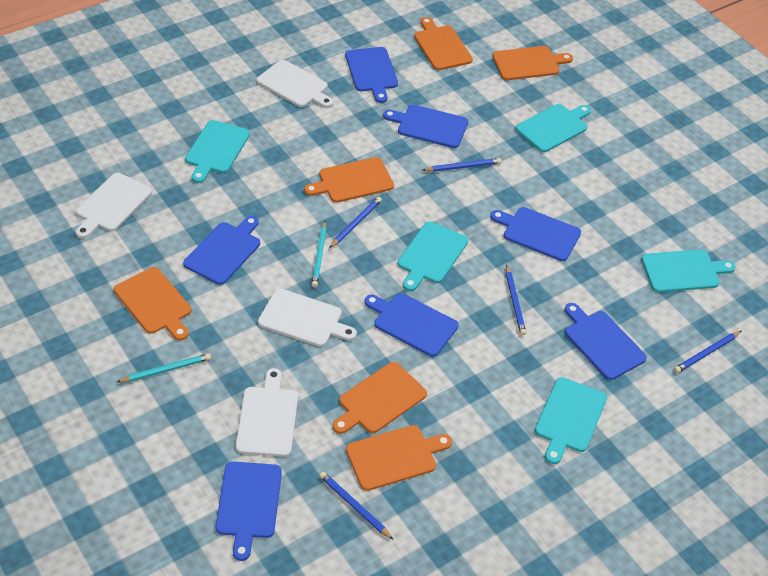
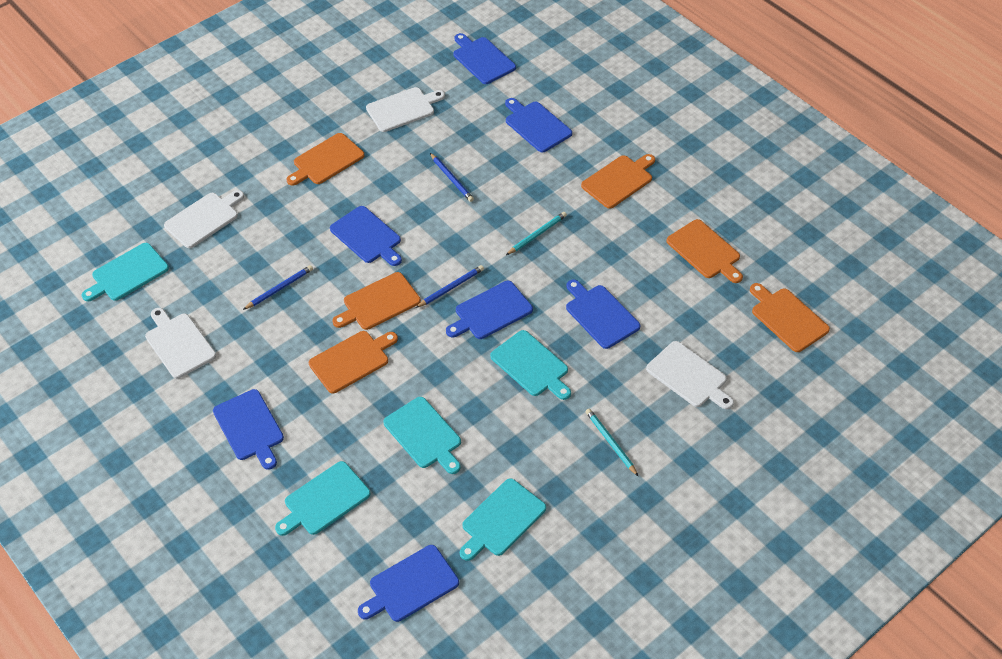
blue pencil: [319,472,394,540] [329,197,382,248] [422,158,502,172] [506,265,526,335] [674,331,741,373] = 5 -> [243,265,313,310] [416,265,484,308] [430,153,474,202] = 3

